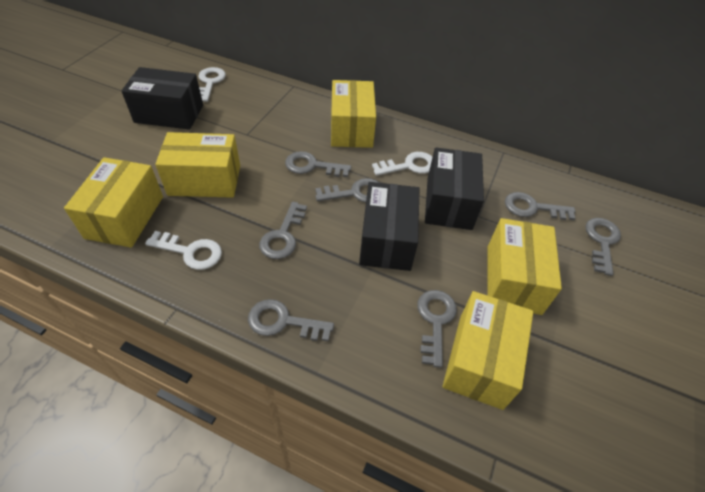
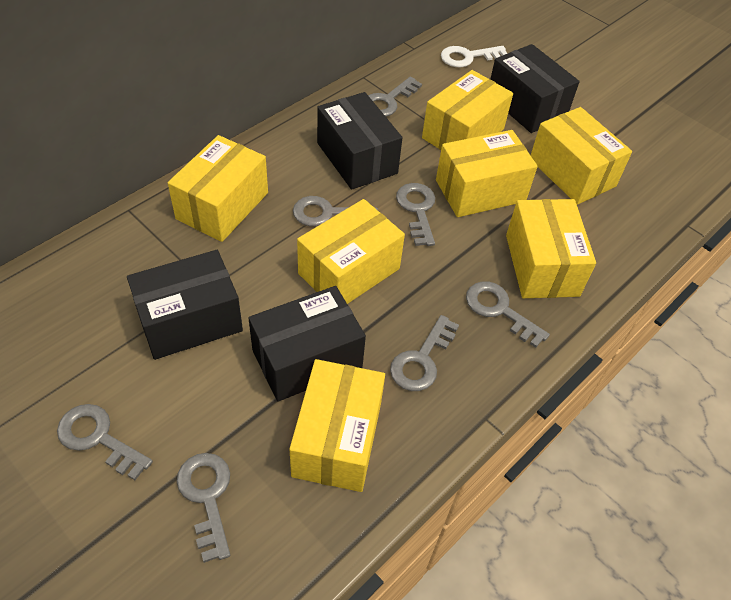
black box: [121,67,203,130] [359,182,420,271] [425,147,484,230] = 3 -> [127,250,243,360] [249,286,366,402] [317,92,403,190] [491,44,580,133] = 4
white key: [145,231,222,270] [198,67,226,102] [372,152,432,176] = 3 -> [441,46,508,67] = 1
yellow box: [64,157,163,248] [155,132,240,198] [331,80,376,148] [442,291,533,410] [487,218,562,315] = 5 -> [168,135,268,242] [290,359,385,492] [297,199,405,304] [422,70,513,150] [436,130,538,217] [506,199,596,298] [531,107,632,205] = 7

